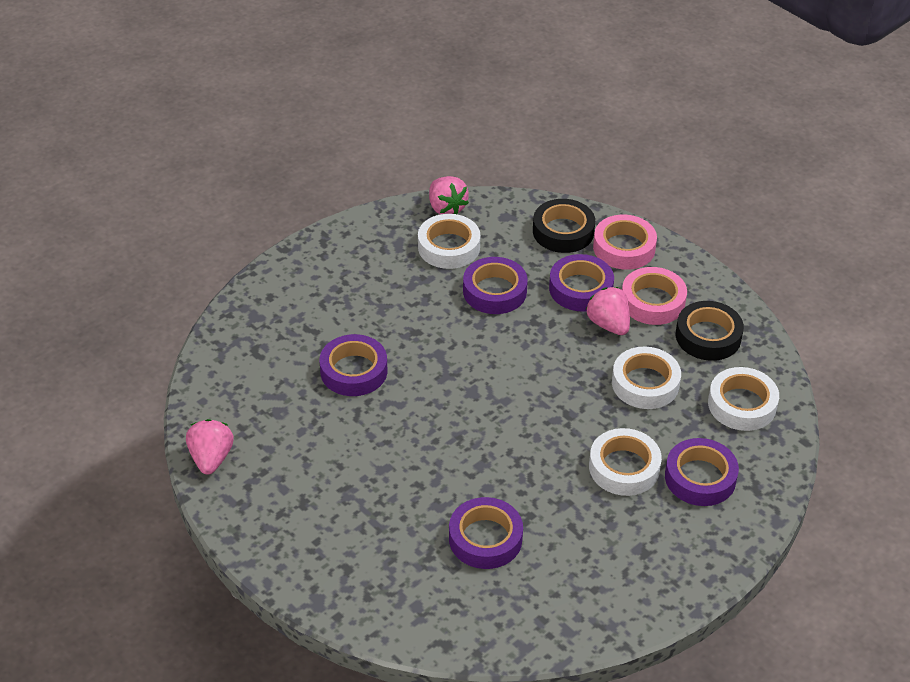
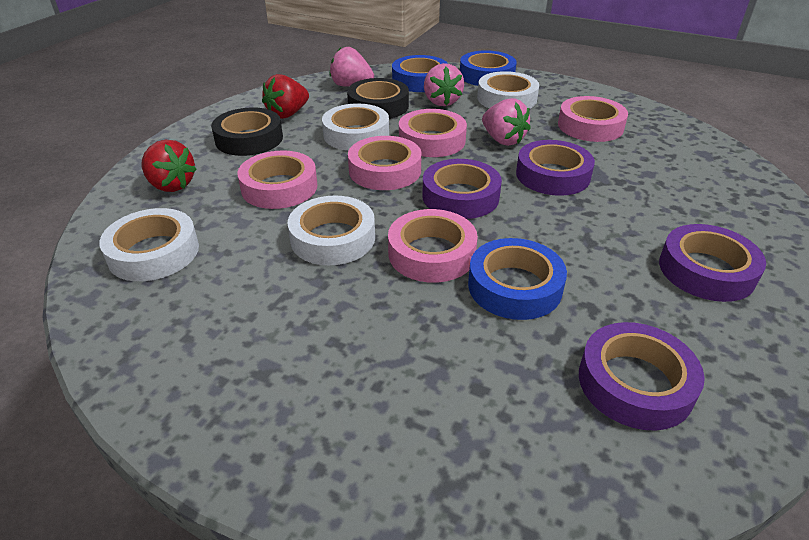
blue tape: none = 0 -> [392,55,448,92] [460,50,517,86] [468,238,567,320] = 3
pink tape: [593,215,657,270] [622,267,687,325] = 2 -> [237,150,317,209] [348,136,421,190] [388,209,478,283] [399,109,467,157] [558,96,628,142] = 5
purple tape: [320,334,387,396] [449,497,523,569] [463,257,528,314] [549,254,614,312] [665,438,739,506] = 5 -> [422,159,502,219] [516,140,595,196] [579,322,705,431] [659,224,766,302] = 4
red strawberry: none = 0 -> [142,140,197,192] [262,74,309,119] = 2

